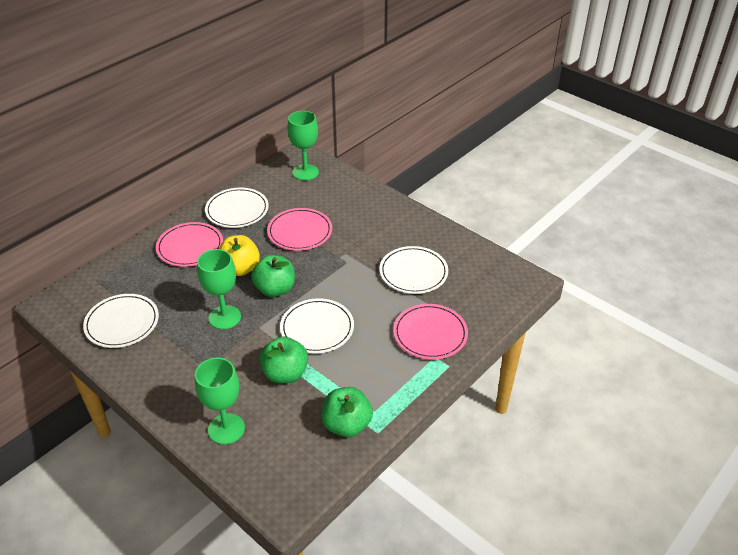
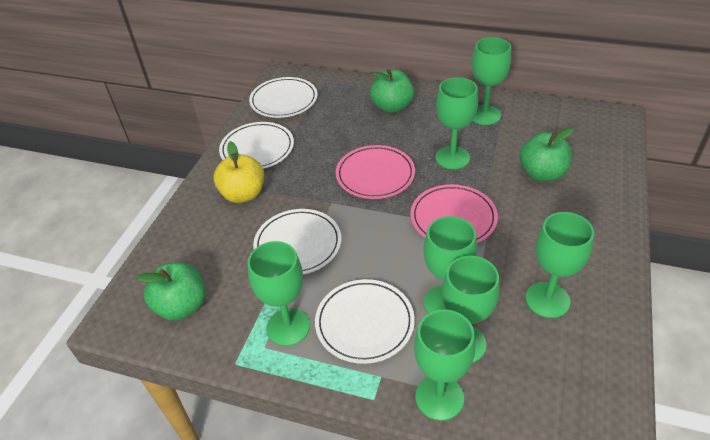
green goblet: [195,358,245,445] [197,249,241,329] [287,111,319,180] = 3 -> [248,241,310,346] [414,309,475,421] [423,216,477,314] [435,77,478,169] [442,256,499,363] [472,37,511,125] [526,212,594,318] = 7
pink plate: [156,222,223,267] [267,208,332,251] [393,304,468,359] = 3 -> [336,145,415,199] [410,184,498,243] = 2

